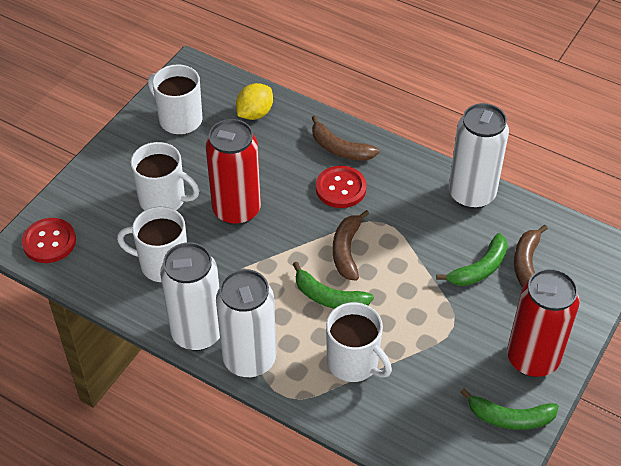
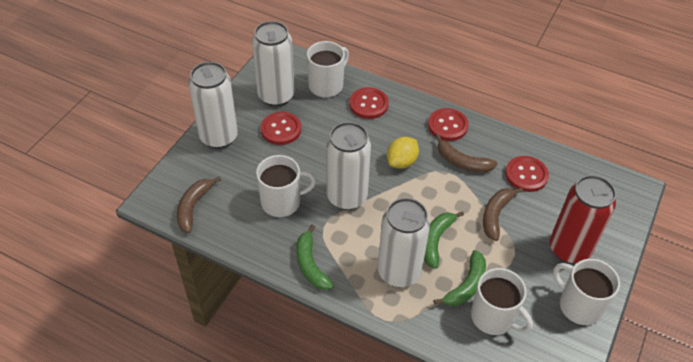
red button: [22,218,76,263] [316,166,367,208] = 2 -> [261,112,301,145] [349,87,389,119] [428,108,469,141] [505,156,549,192] = 4
red can: [206,119,261,225] [507,268,580,377] = 2 -> [550,175,616,264] = 1
white can: [160,242,220,351] [216,269,276,378] [449,103,509,209] = 3 -> [189,62,238,149] [252,21,294,107] [326,122,371,210] [378,198,430,287] = 4

